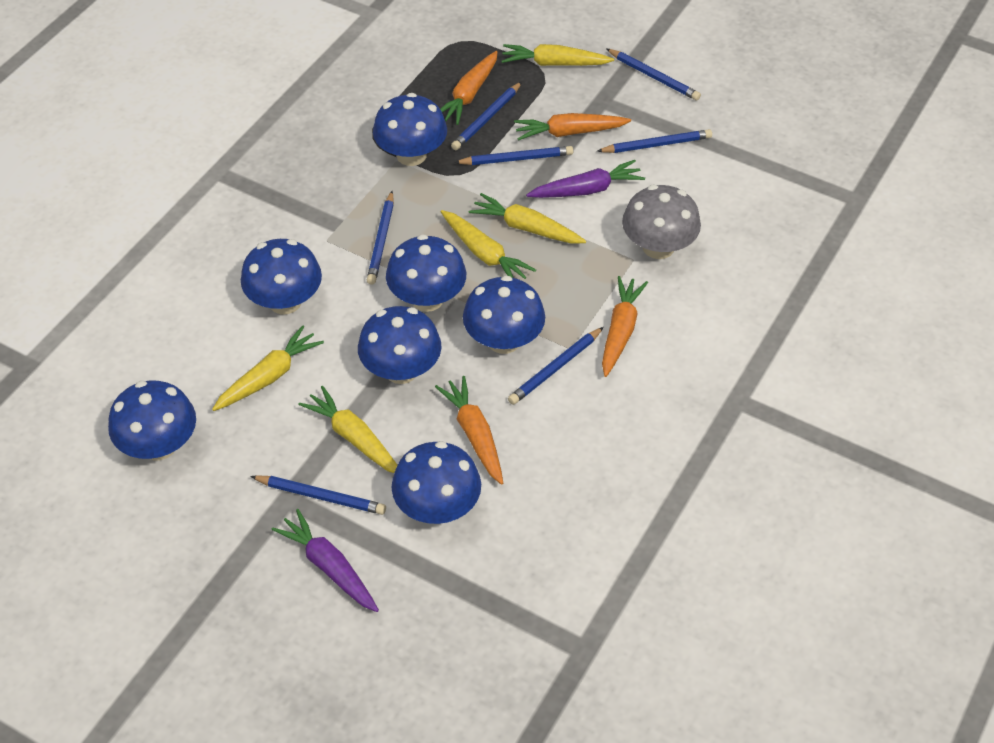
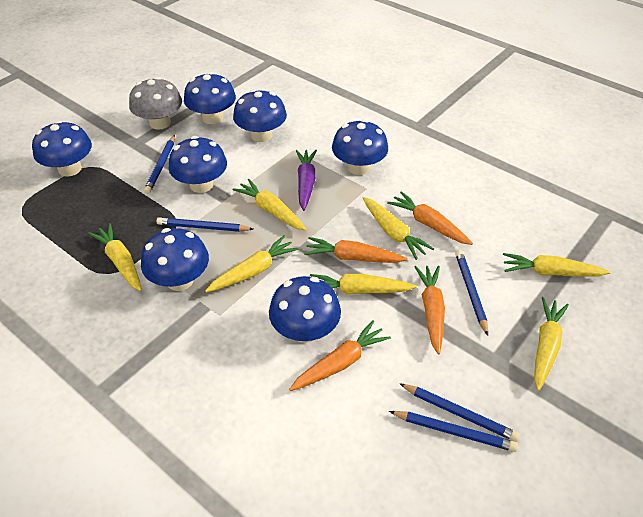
blue pencil: [250,475,386,515] [367,191,394,285] [451,82,522,150] [454,146,573,165] [508,327,604,405] [597,129,712,153] [607,49,701,101] = 7 -> [144,135,175,194] [157,217,253,232] [389,411,518,452] [399,383,520,442] [455,250,488,336] = 5
purple carrot: [271,509,379,612] [526,160,645,198] = 2 -> [296,150,317,211] = 1
yellow carrot: [212,325,324,411] [299,386,397,473] [441,210,536,279] [469,193,586,244] [502,44,614,66] = 5 -> [88,223,142,291] [205,236,299,293] [233,179,306,231] [310,274,417,294] [363,197,434,260] [503,253,611,277] [534,297,569,391] = 7

